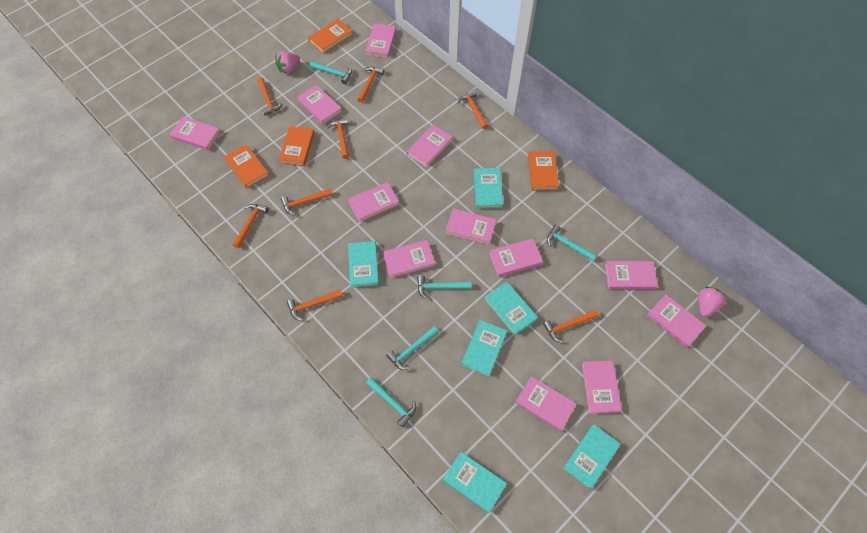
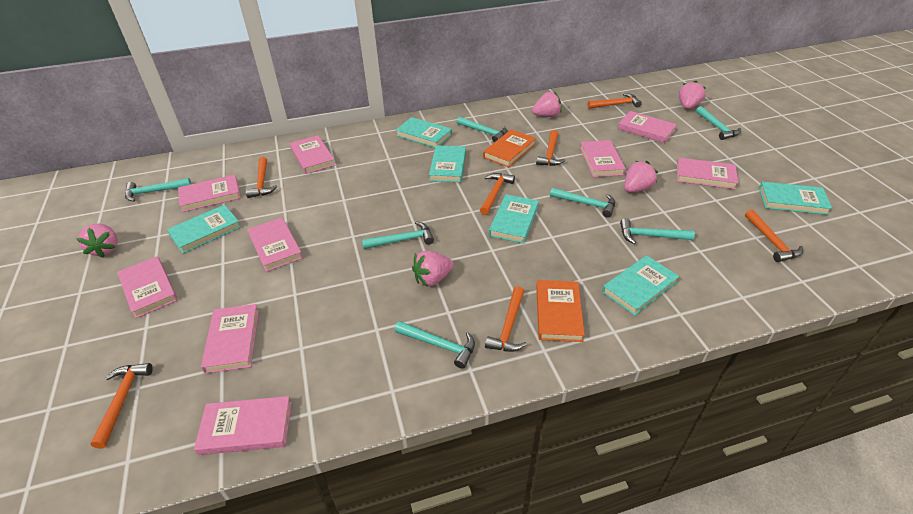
orange book: [224,144,269,188] [278,126,315,166] [308,19,353,54] [528,151,559,191] = 4 -> [483,129,536,168] [536,280,585,342] = 2
orange hammer: [233,204,269,248] [257,77,283,116] [281,188,333,215] [287,289,343,321] [327,118,349,159] [358,67,384,103] [458,90,488,129] [543,309,599,343] = 8 -> [90,363,153,449] [246,157,277,198] [480,173,515,215] [485,286,527,352] [536,130,565,166] [588,93,642,109] [745,210,803,262] = 7
pink book: [170,116,221,150] [297,85,342,124] [348,182,400,222] [366,23,396,58] [383,240,435,278] [407,125,452,168] [445,208,497,245] [489,239,543,277] [515,376,577,431] [582,361,622,414] [605,261,658,289] [647,294,706,348] = 12 -> [117,256,178,318] [178,175,241,212] [194,396,292,455] [201,304,259,373] [247,218,303,272] [290,135,335,174] [580,140,626,177] [618,111,677,143] [677,158,738,189] = 9
pink strawberry: [275,51,300,73] [698,287,727,317] = 2 -> [76,224,118,258] [412,250,453,286] [532,92,562,117] [624,161,658,192] [679,81,706,109] = 5
turquoise hammer: [309,61,352,84] [366,377,416,427] [386,326,439,370] [417,275,471,300] [547,224,597,261] = 5 -> [125,178,191,202] [362,222,434,249] [395,321,475,369] [457,117,507,142] [550,188,615,218] [620,218,695,244] [696,106,741,140] = 7

